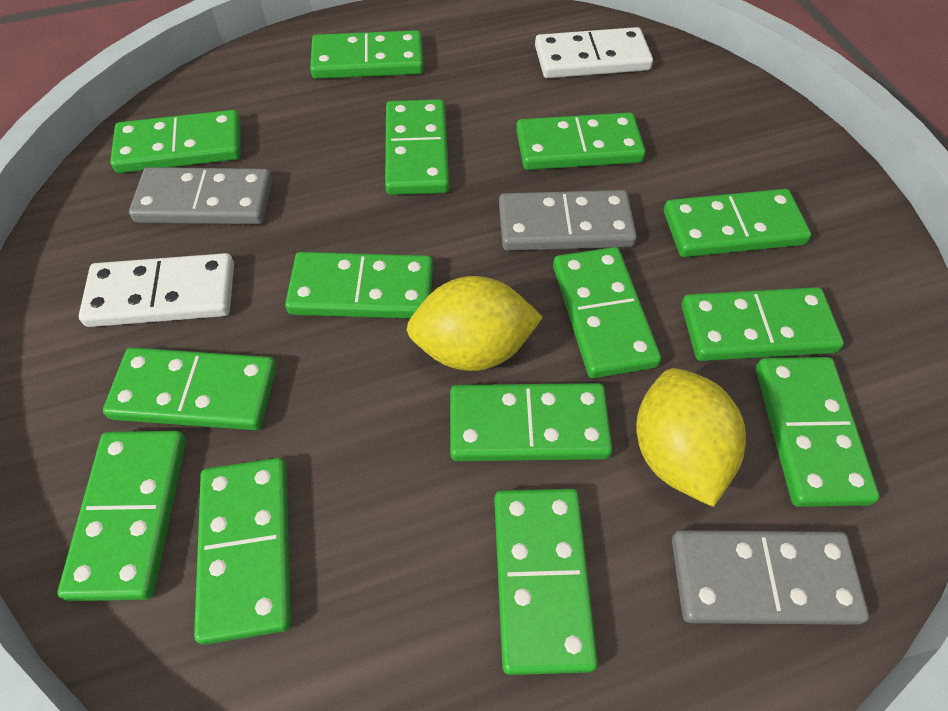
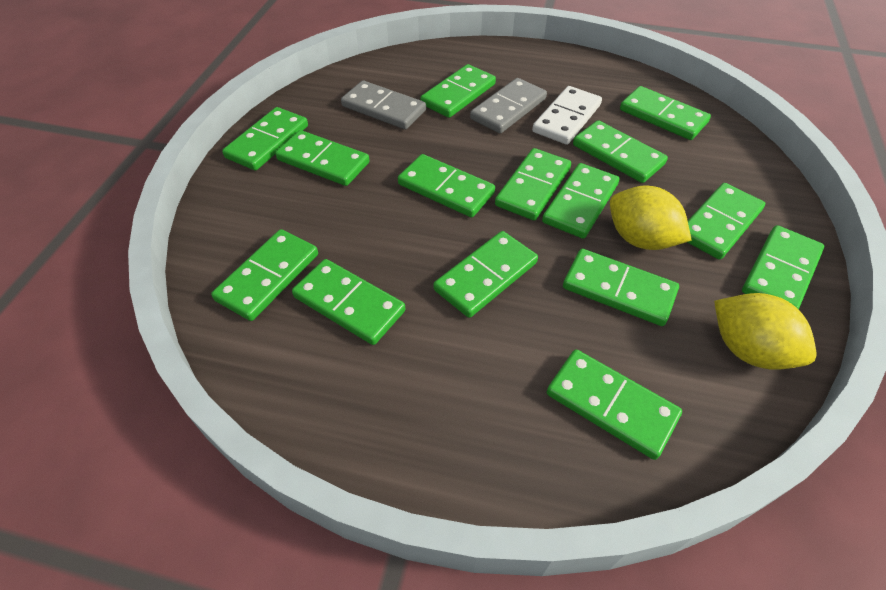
green domino: [58,431,186,601] [103,347,277,430] [110,110,241,173] [194,458,291,645] [285,252,433,318] [310,30,424,79] [385,99,449,195] [450,383,613,461] [494,489,598,675] [516,113,646,170] [553,247,661,378] [664,189,811,257] [681,287,844,361] [756,357,880,507] = 14 -> [211,229,318,321] [222,107,308,170] [275,130,370,186] [292,259,405,345] [398,154,495,217] [420,64,496,118] [434,231,538,318] [495,148,571,220] [542,163,619,239] [547,349,682,460] [563,249,679,326] [573,120,668,183] [620,86,711,140] [687,183,766,260] [742,225,824,310] = 15
grey domino: [129,167,272,224] [499,190,637,251] [672,530,869,625] = 3 -> [341,81,426,129] [470,78,547,133] = 2
white domino: [79,253,234,327] [535,27,653,78] = 2 -> [532,86,602,145] = 1

